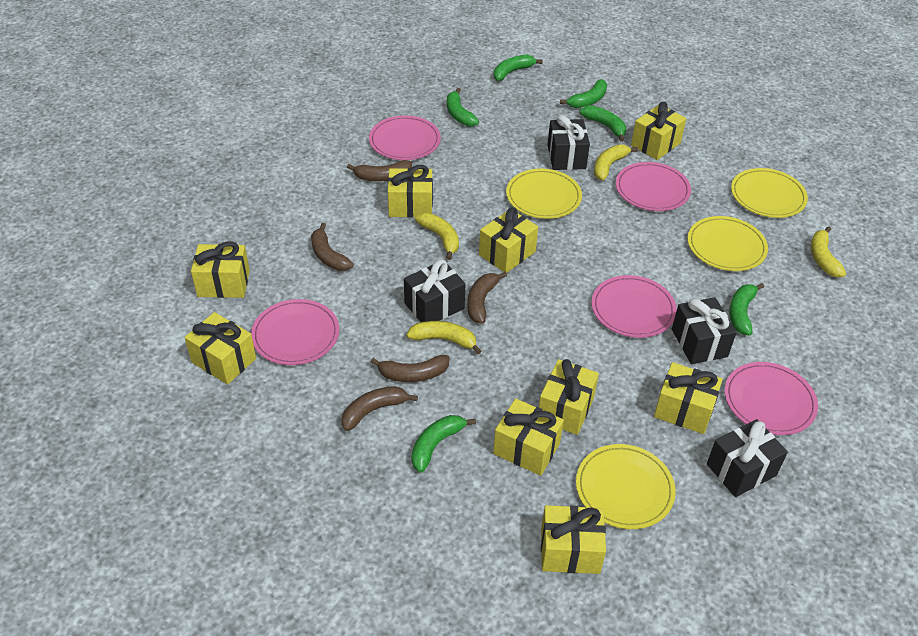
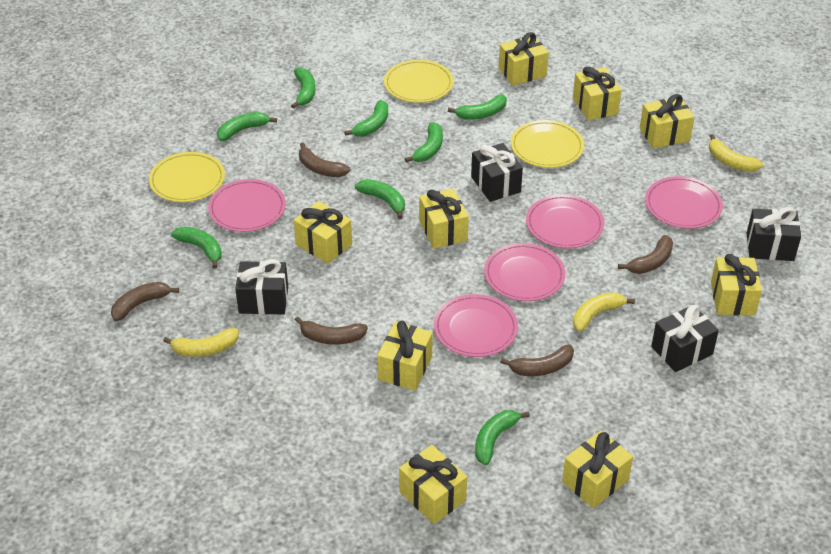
green banana: [411,415,476,473] [447,88,479,127] [494,55,543,81] [560,79,607,108] [579,106,626,142] [729,283,764,336] = 6 -> [171,226,222,268] [217,112,277,141] [291,68,315,109] [344,100,388,137] [355,179,405,219] [405,122,443,162] [448,95,507,120] [475,410,530,465] = 8
yellow banana: [406,321,481,354] [415,213,459,260] [594,144,638,180] [811,226,846,278] = 4 -> [163,328,239,357] [573,292,635,332] [709,134,763,172] = 3
yellow plate: [506,169,582,219] [576,444,676,529] [688,216,768,271] [731,168,808,218] = 4 -> [149,152,225,202] [384,60,453,103] [511,120,584,168] = 3

